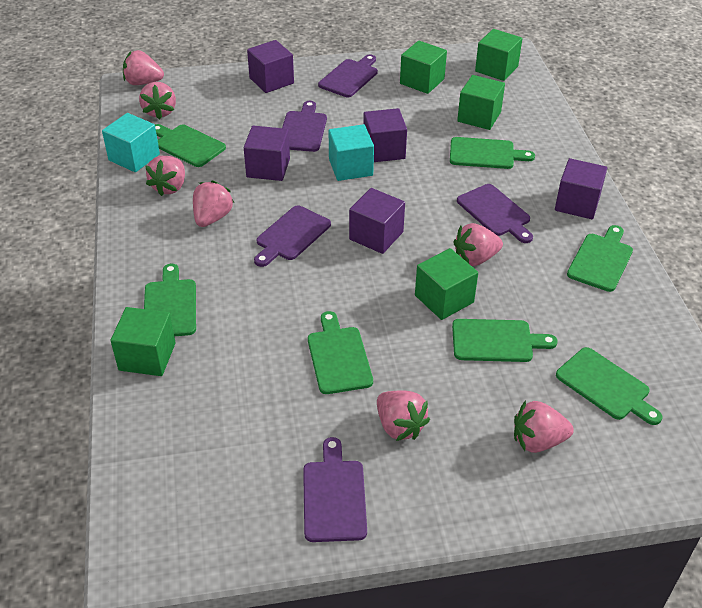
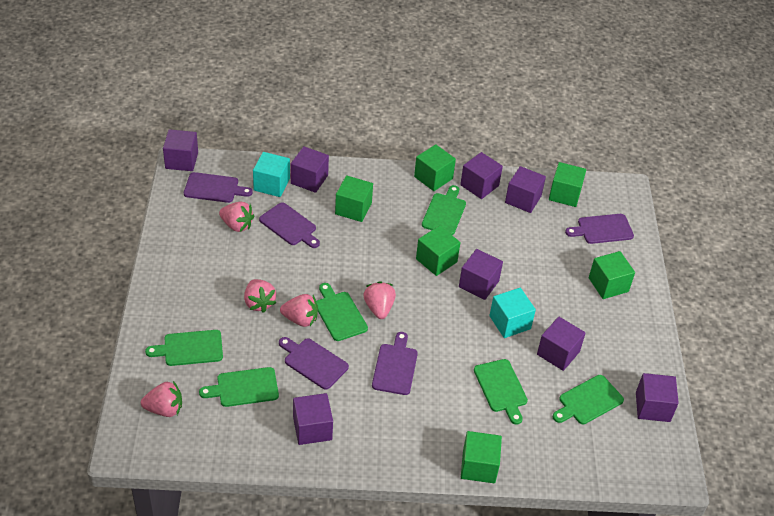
green cube: [110,307,176,376] [400,41,447,94] [415,248,478,320] [457,75,505,130] [475,29,522,81] = 5 -> [335,175,373,222] [414,144,456,191] [416,225,460,276] [461,431,502,483] [549,162,586,207] [589,251,635,299] = 6
green cutting board: [144,264,196,336] [155,124,226,167] [308,311,373,394] [450,137,535,169] [452,319,558,362] [556,347,662,425] [567,225,633,292] = 7 -> [145,330,223,366] [199,367,279,407] [316,283,368,341] [422,185,466,235] [474,359,528,424] [553,375,624,424] = 6
pink strawberry: [123,50,164,85] [139,82,176,120] [146,156,185,196] [193,180,234,227] [377,390,430,441] [453,223,503,266] [514,400,574,453] = 7 -> [141,381,182,417] [219,201,254,232] [244,279,276,313] [280,294,318,327] [363,281,396,319] = 5
purple cube: [244,126,290,181] [247,40,294,93] [349,188,405,254] [363,108,407,162] [555,158,607,219] = 5 -> [163,129,198,171] [291,146,329,193] [293,393,333,445] [459,249,503,300] [460,152,503,199] [505,166,546,213] [537,317,586,371] [636,373,679,422] = 8

